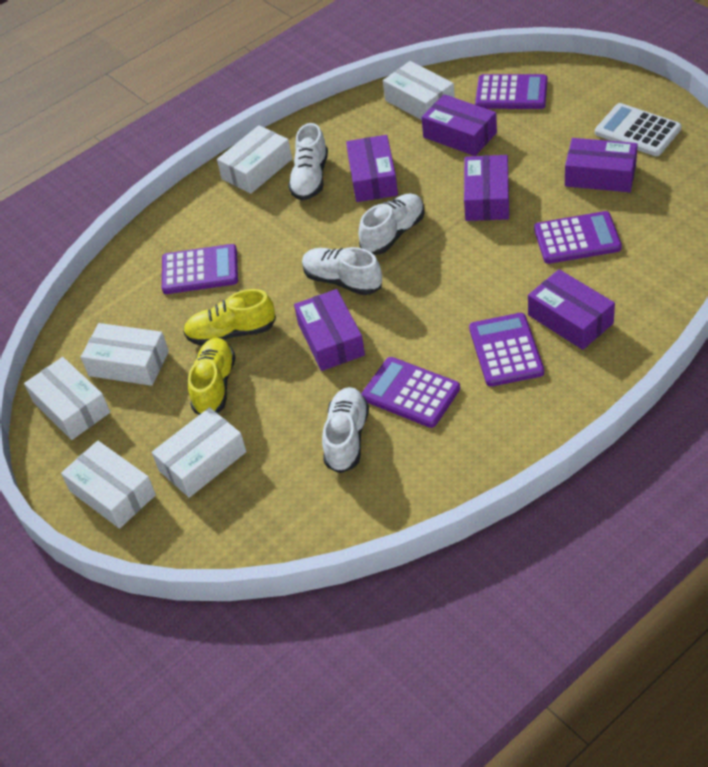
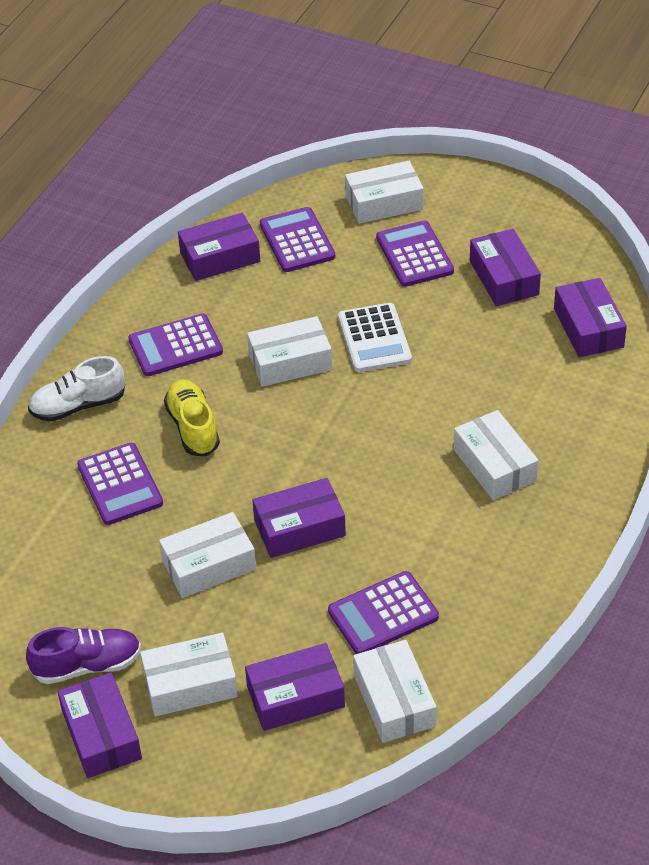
purple shoe: none = 0 -> [26,627,141,684] = 1
white shoe: [288,123,328,200] [302,247,382,295] [322,387,369,473] [359,193,425,255] = 4 -> [28,356,125,422] = 1
yellow shoe: [183,289,276,346] [188,338,235,415] = 2 -> [164,379,220,456] = 1

